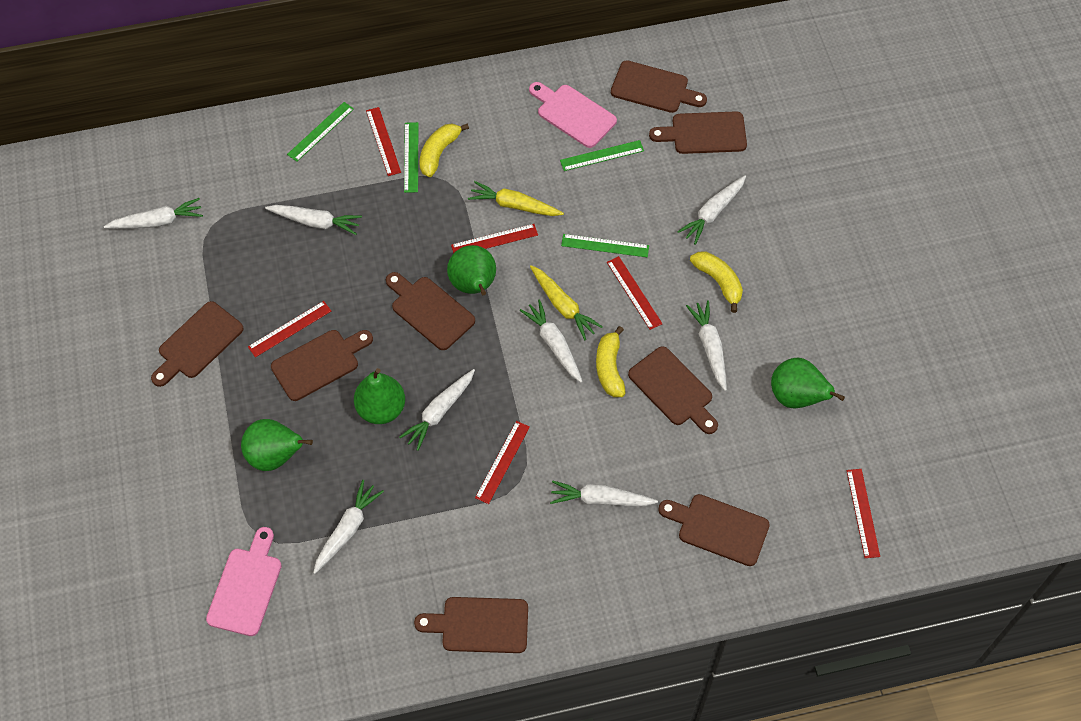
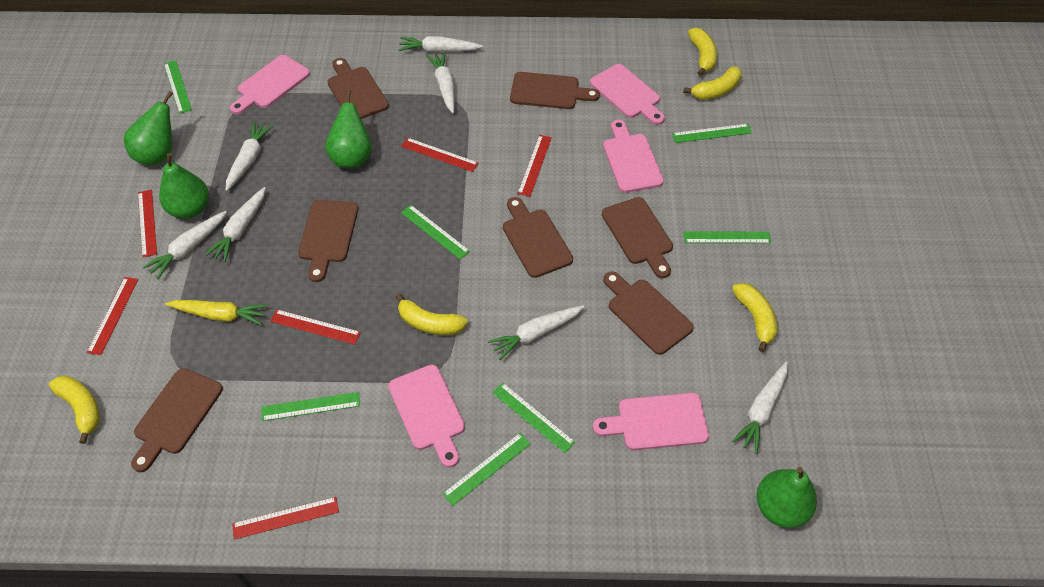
brown cutting board: [151,301,244,387] [271,330,373,401] [386,272,475,350] [414,597,528,653] [611,60,707,113] [628,346,718,434] [649,111,747,154] [658,494,770,566] = 8 -> [131,368,223,472] [298,200,358,282] [327,58,389,119] [503,197,573,278] [510,72,600,109] [602,197,673,278] [603,271,694,355] = 7
green ruler: [287,102,354,162] [404,122,418,193] [560,140,644,171] [561,234,649,257] = 4 -> [164,60,192,114] [262,392,360,421] [401,205,470,259] [442,433,531,506] [492,383,575,453] [672,124,752,143] [684,232,771,243] = 7
pink cutting board: [206,527,282,636] [529,82,617,148] = 2 -> [230,55,310,114] [388,365,465,468] [590,64,665,125] [593,393,709,450] [603,120,664,193] = 5
white carrot: [104,198,203,229] [265,205,362,235] [313,480,384,574] [399,369,475,451] [519,299,583,383] [550,480,658,506] [677,175,746,245] [686,300,727,391] = 8 -> [143,211,227,279] [205,187,266,262] [226,121,273,191] [398,36,483,52] [426,52,455,113] [488,305,584,360] [732,362,787,454] = 7
yellow banana: [419,123,469,177] [596,326,626,397] [690,251,743,313] = 3 -> [49,375,100,444] [395,293,468,335] [684,66,742,100] [688,28,717,76] [732,283,777,352] = 5
yellow carrot: [468,181,564,216] [530,265,603,340] = 2 -> [165,300,268,325] = 1

